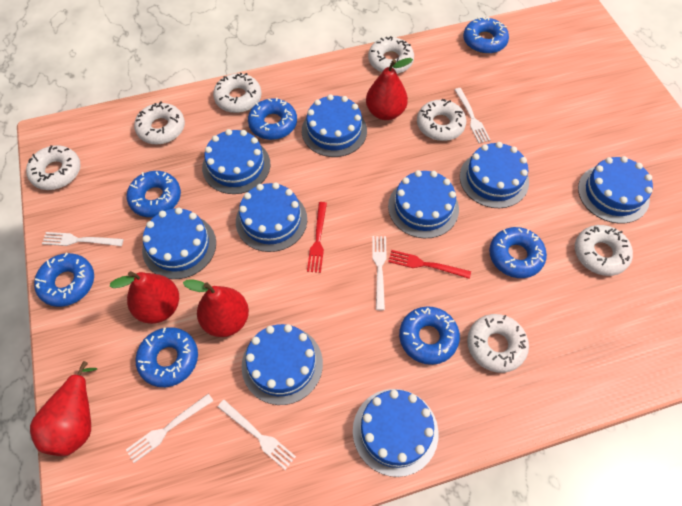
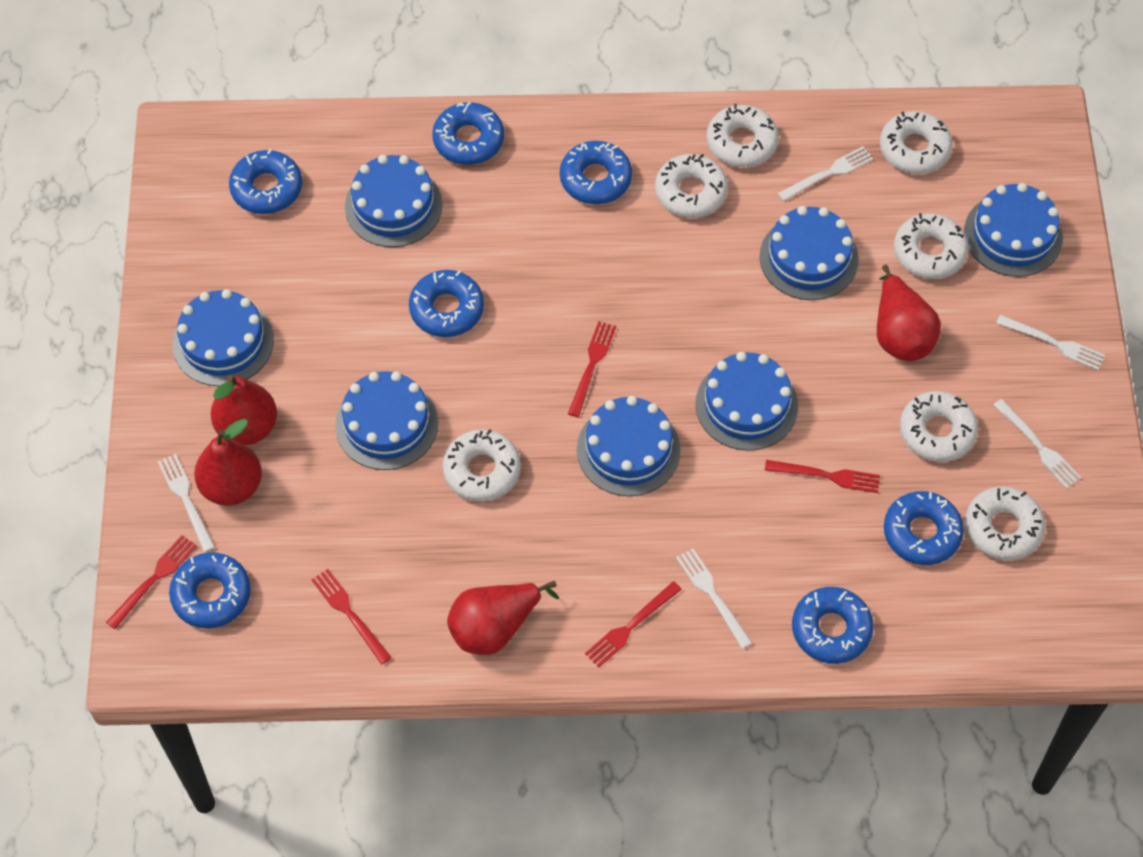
blue cake: [142,207,216,279] [202,129,271,194] [236,182,307,252] [242,324,323,405] [302,94,367,157] [353,389,438,477] [388,170,459,238] [460,142,529,208] [578,156,653,224] = 9 -> [173,289,274,386] [335,371,438,470] [345,155,443,247] [577,396,680,496] [695,352,798,451] [760,206,859,300] [964,183,1063,277] = 7
red fork: [307,202,327,273] [388,250,471,279] = 2 -> [106,535,197,629] [311,569,392,665] [568,321,616,417] [585,581,682,667] [765,460,880,493] = 5

